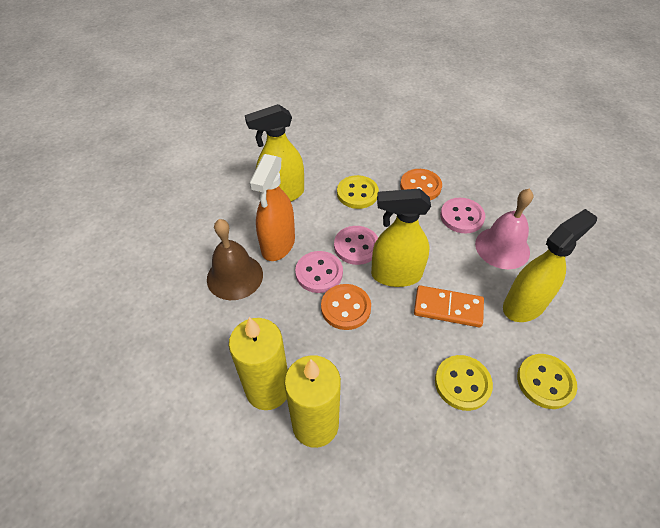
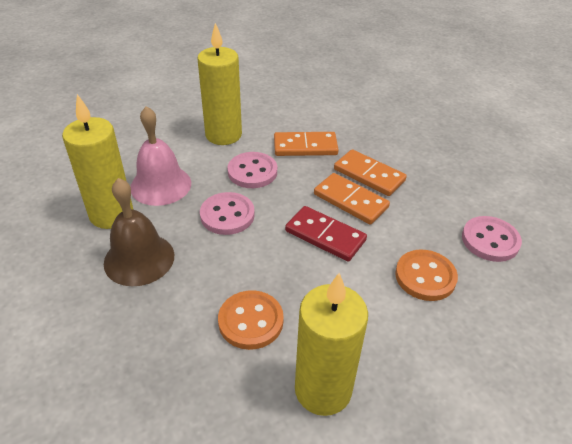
orange domino: [414,285,484,327] = 1 -> [274,132,338,156] [314,173,390,224] [334,149,407,196] = 3
orange spray bottle: [249,154,295,261] = 1 -> none = 0
red domino: none = 0 -> [285,206,367,262] = 1
yellow button: [337,175,379,209] [435,355,493,411] [517,354,577,409] = 3 -> none = 0
yellow candle: [229,317,288,410] [284,355,341,448] = 2 -> [62,94,133,229] [197,23,242,145] [295,273,368,416] = 3
yellow spray bottle: [245,104,304,202] [371,188,431,287] [503,209,597,322] = 3 -> none = 0

